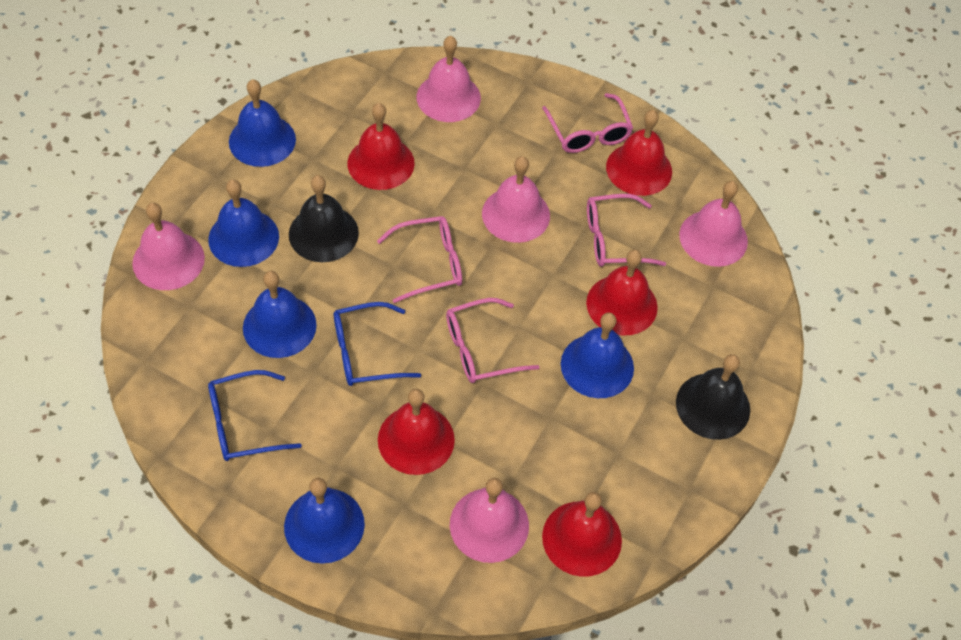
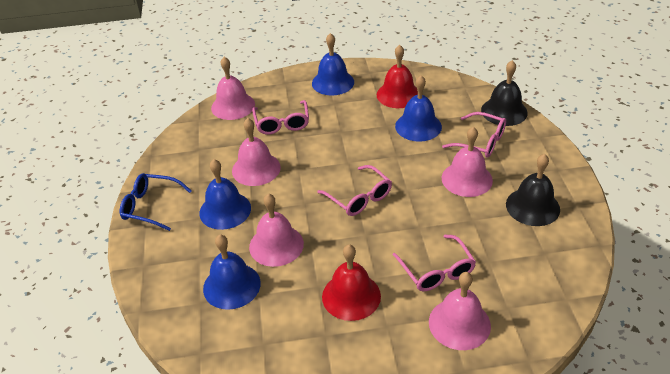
blue bell: [208,179,279,267] [229,79,296,167] [243,271,317,358] [284,478,365,564] [561,312,634,398] = 5 -> [199,159,251,230] [203,234,261,310] [312,33,354,96] [395,76,442,142] = 4
blue glasses: [208,370,302,461] [334,302,421,386] = 2 -> [120,173,192,231] = 1
red bell: [347,103,415,190] [378,389,455,475] [542,492,622,577] [586,250,658,336] [606,110,672,196] = 5 -> [322,244,381,321] [377,45,418,108] = 2

